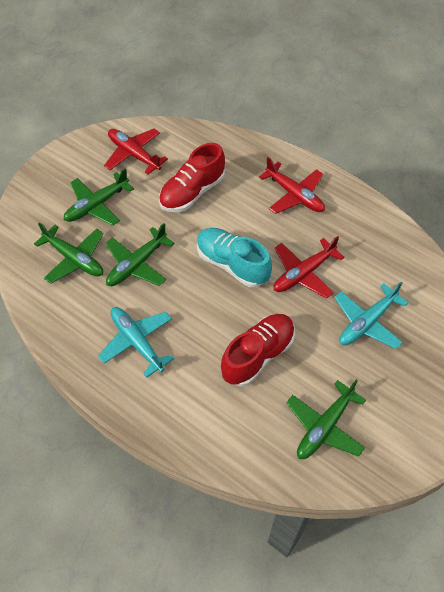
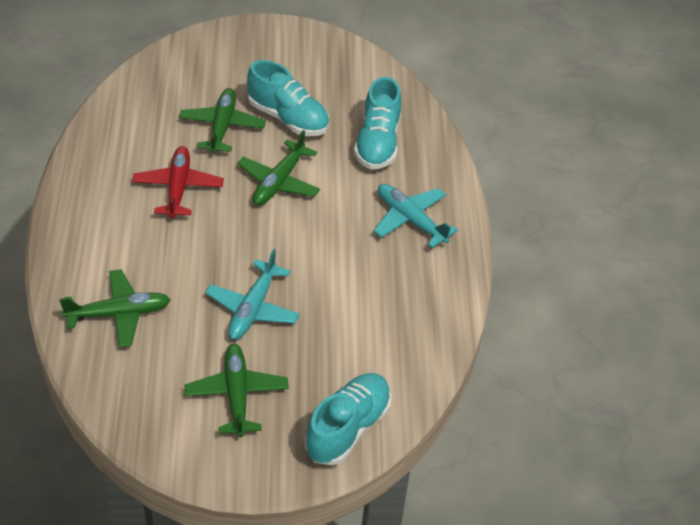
red plane: [104,128,168,174] [259,157,325,214] [274,236,344,299] = 3 -> [132,146,224,219] = 1
red shoe: [159,143,225,212] [221,314,295,387] = 2 -> none = 0
turquoise shoe: [197,228,272,287] = 1 -> [247,60,329,136] [305,373,391,465] [354,77,401,169] = 3

